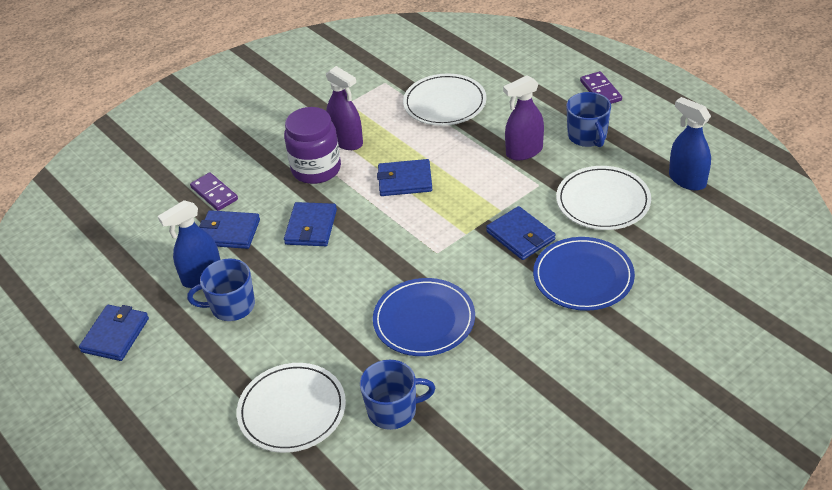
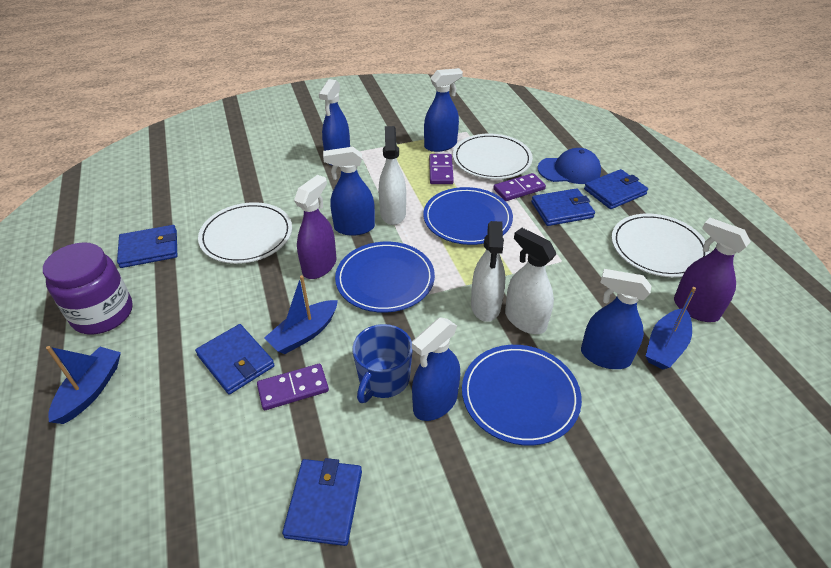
blue boat: none = 0 -> [46,346,121,424] [264,275,338,354] [646,287,696,369] = 3
blue cap: none = 0 -> [537,148,601,184] = 1
blue mug: [187,258,255,321] [360,360,435,430] [566,92,611,147] = 3 -> [352,324,413,403] = 1
blue plate: [373,278,475,356] [533,237,635,311] = 2 -> [335,242,435,313] [423,187,513,245] [462,345,582,446] = 3
blue spray bottle: [158,200,220,288] [669,97,711,190] = 2 -> [319,79,350,166] [323,147,375,236] [412,317,460,421] [424,68,463,152] [581,269,651,369] = 5
purple domino: [190,172,238,211] [580,71,622,104] = 2 -> [257,363,329,410] [429,154,454,184] [493,173,546,201] = 3
white spray bottle: none = 0 -> [379,126,406,225] [471,221,505,322] [505,228,556,334] = 3

